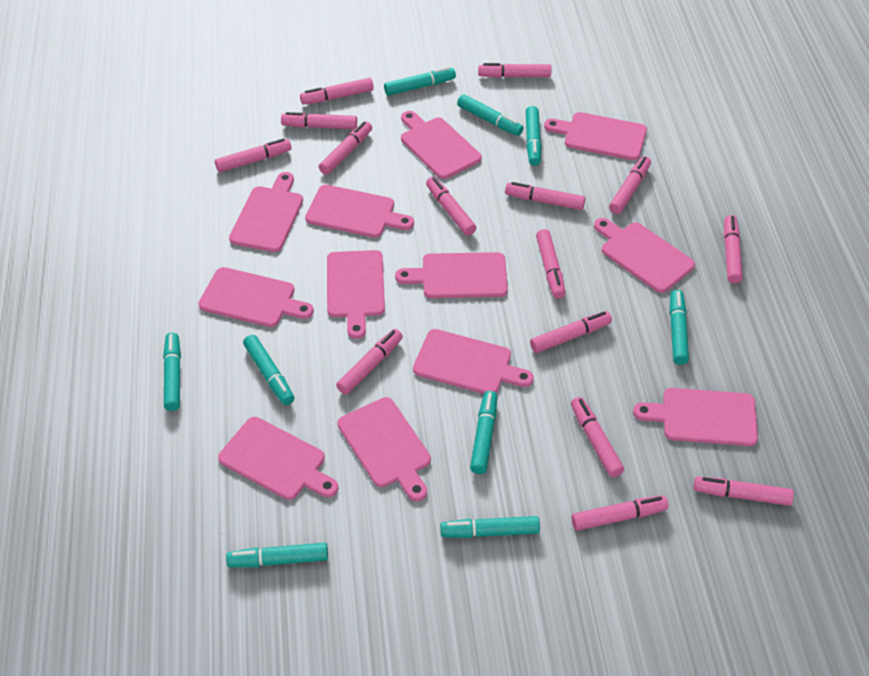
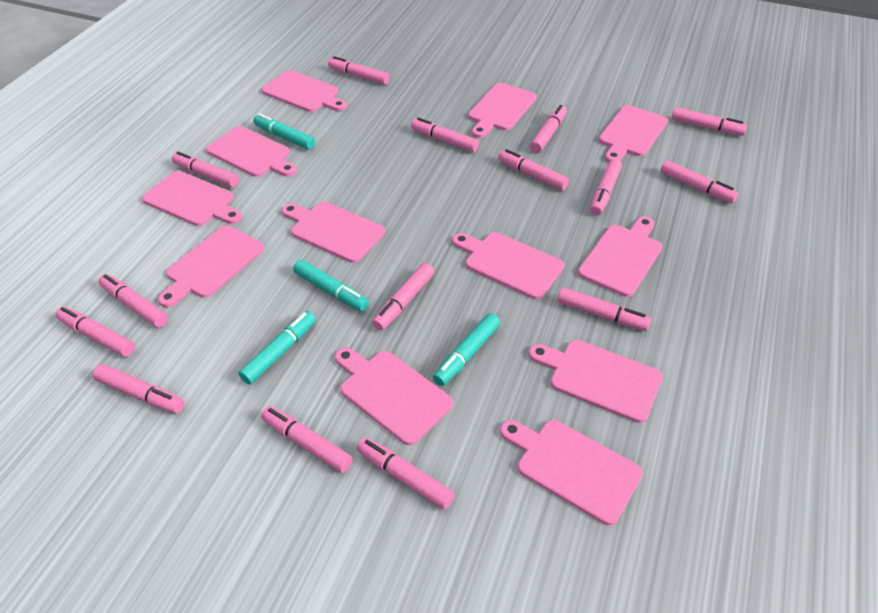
turquoise marker: [163,333,181,411] [226,543,328,567] [243,335,294,405] [384,67,456,96] [440,516,540,538] [457,94,524,136] [470,391,497,474] [526,106,542,166] [670,290,689,365] = 9 -> [238,311,316,384] [253,113,315,150] [293,260,369,311] [433,313,500,386] = 4

